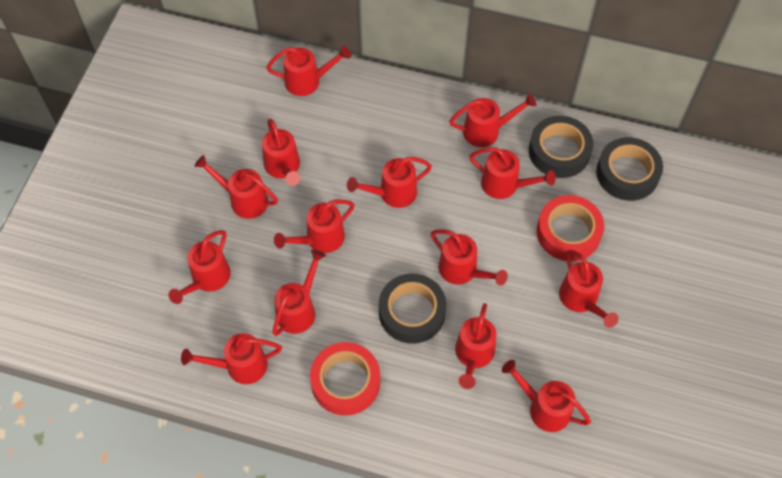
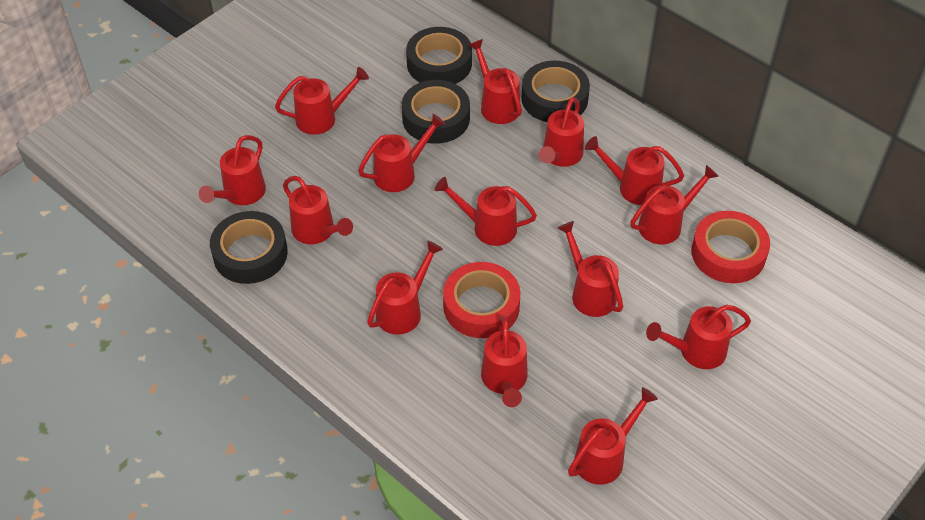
black tape: [379,274,446,344] [529,116,593,178] [596,137,663,201] = 3 -> [210,211,288,284] [402,80,470,144] [406,27,472,84] [521,61,590,122] = 4

